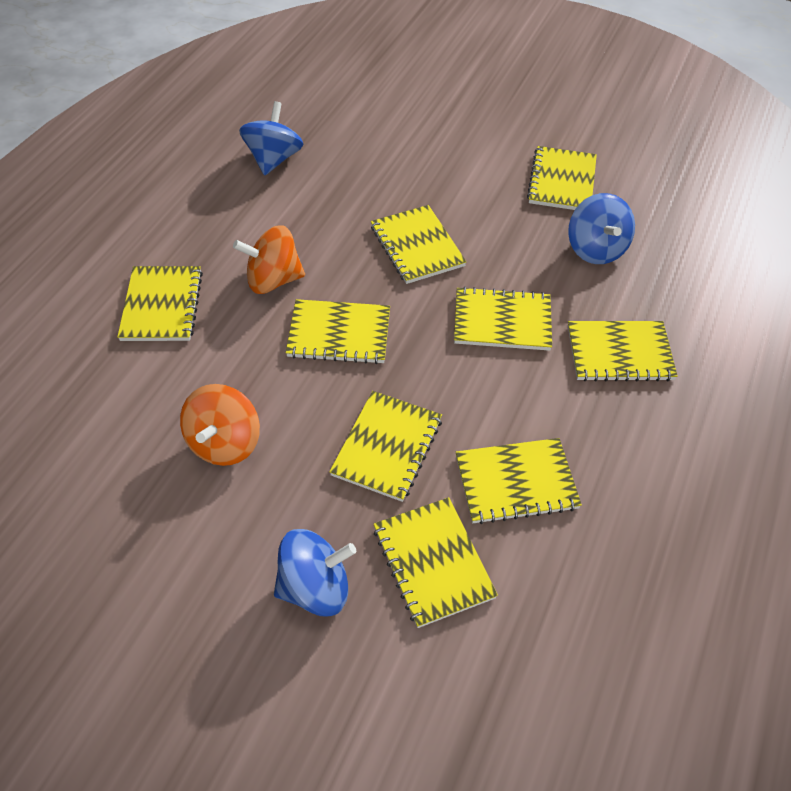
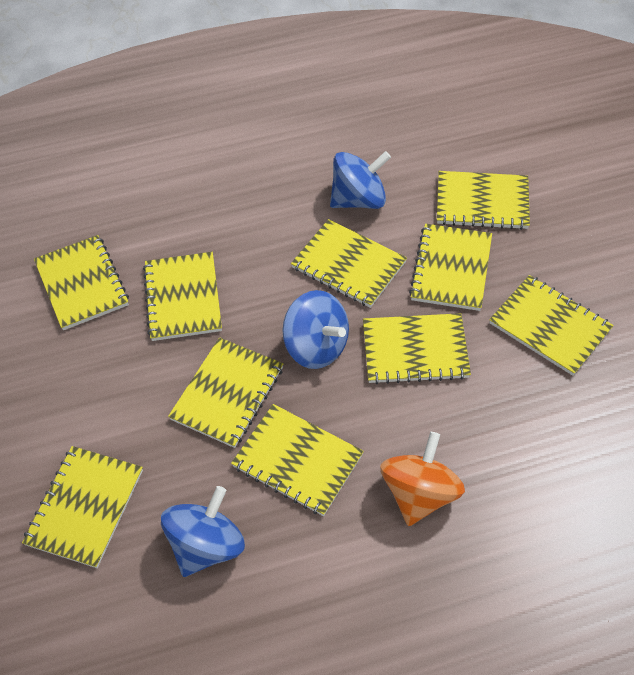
orange spinning top: [180,384,260,466] [233,225,305,294] = 2 -> [380,432,465,526] = 1
yellow notebook: [117,266,203,341] [286,299,390,364] [329,391,442,502] [371,205,467,284] [373,497,498,628] [454,286,552,351] [456,438,582,524] [527,146,597,210] [568,321,678,382] = 9 -> [22,446,143,568] [34,235,129,330] [143,252,222,341] [168,337,283,448] [231,404,364,516] [291,219,407,308] [363,313,471,384] [409,223,492,311] [437,171,530,230] [489,275,614,376] = 10

